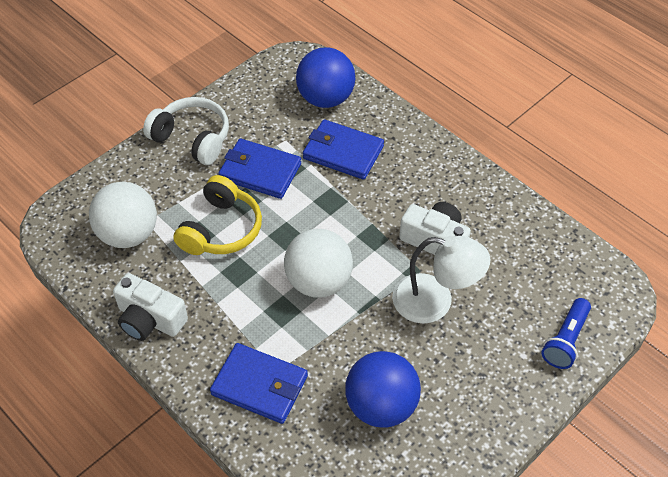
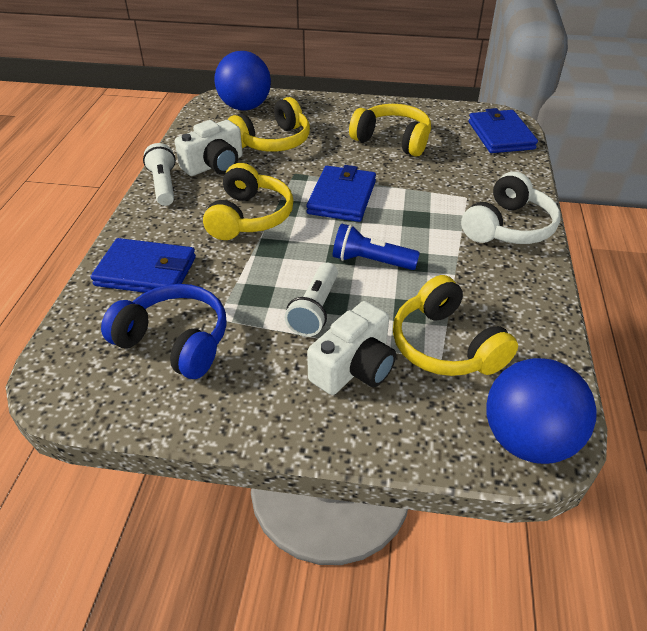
blue headphones: none = 0 -> [101,284,227,379] = 1
white ball: [89,182,157,248] [284,229,353,297] = 2 -> none = 0
white flashlight: none = 0 -> [143,143,176,206] [285,263,338,337] = 2
white lamp: [392,236,490,324] = 1 -> none = 0
yellow headphones: [173,175,262,255] = 1 -> [203,163,293,240] [227,97,310,152] [349,104,431,157] [393,275,518,376] = 4

